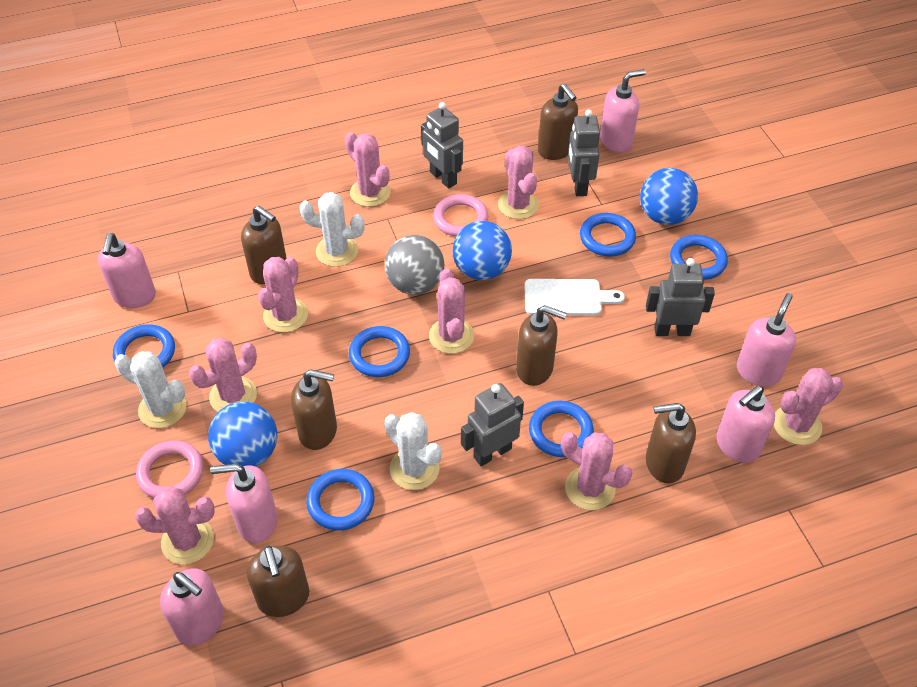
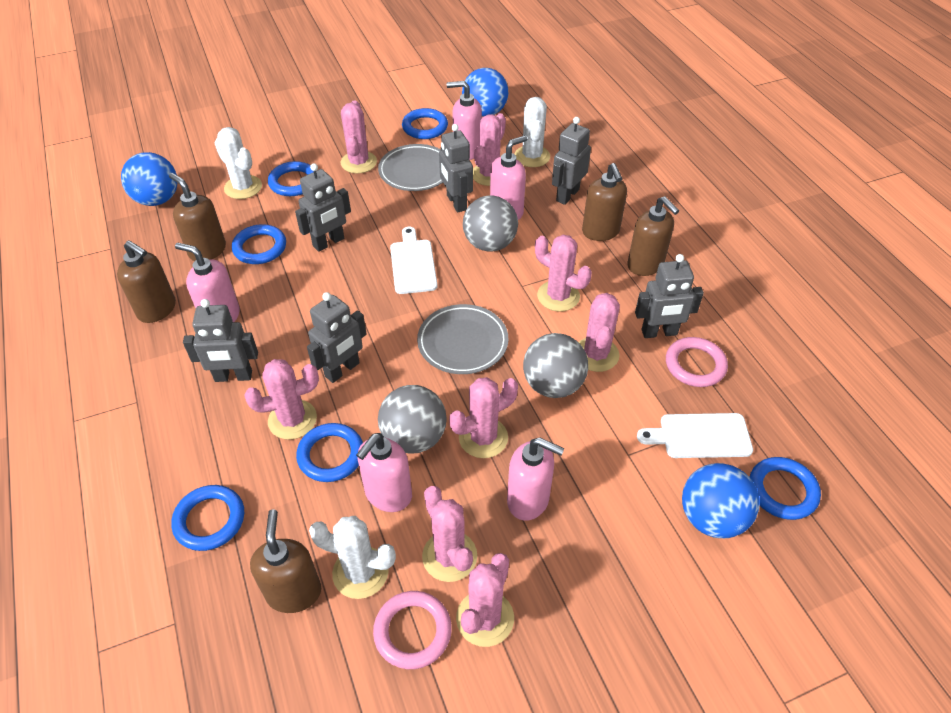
brown soap dispenser: [241,205,287,284] [246,545,309,617] [291,369,337,450] [516,305,567,386] [538,84,578,160] [646,403,696,484] = 6 -> [117,240,176,323] [169,173,226,261] [250,509,321,613] [582,163,627,241] [627,196,679,276] = 5
grey ball: [385,235,444,295] = 1 -> [378,385,447,454] [463,195,518,251] [523,333,588,398] = 3
grey plate: none = 0 -> [378,144,443,191] [417,304,508,374] = 2
grey robot: [421,102,463,188] [461,383,524,466] [568,109,600,196] [646,258,715,336] = 4 -> [183,299,258,382] [295,163,351,252] [307,292,366,383] [439,124,473,213] [552,117,591,205] [635,254,704,338] = 6
pink soap dispenser: [98,233,156,308] [160,568,224,646] [210,463,278,543] [600,69,646,152] [716,386,775,463] [737,293,796,386] = 6 -> [175,243,240,322] [356,433,412,512] [447,81,482,160] [490,135,527,220] [507,437,565,521] = 5
white cutting board: [524,279,625,315] = 1 -> [390,227,438,294] [637,413,753,458] = 2

